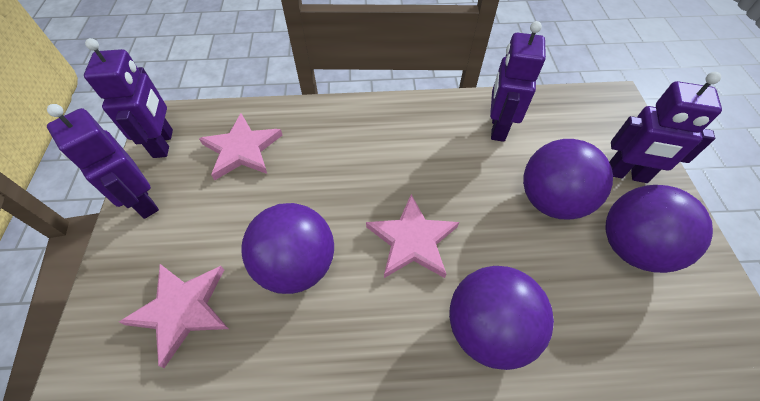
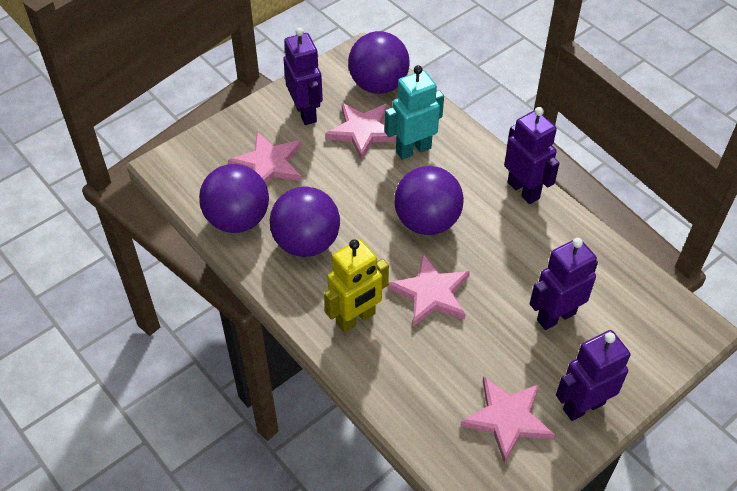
pink star: [119,264,229,368] [199,113,282,180] [366,194,459,278] = 3 -> [228,132,301,184] [325,103,396,160] [388,254,470,327] [461,376,555,463] = 4
turquoise robot: none = 0 -> [385,65,444,160] = 1
yellow robot: none = 0 -> [324,239,389,333] = 1

